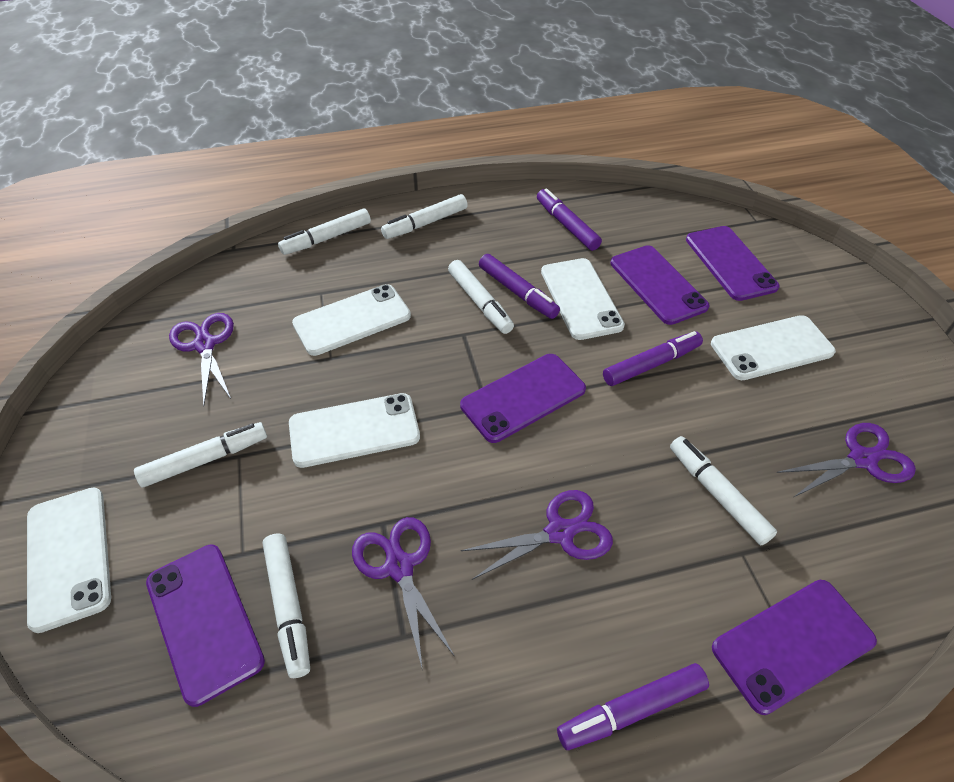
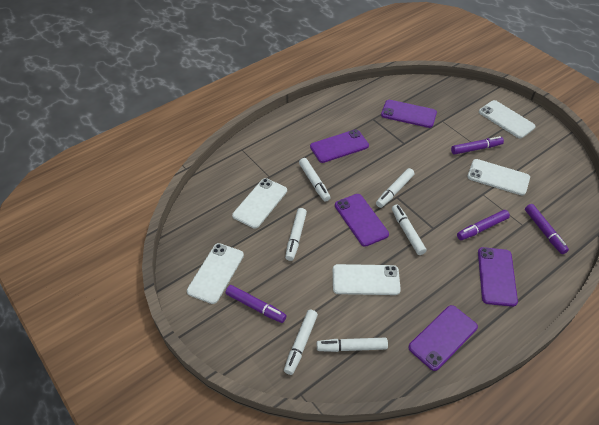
purple scissors: [169,313,234,406] [352,517,455,671] [461,490,613,580] [776,423,916,497] = 4 -> none = 0

